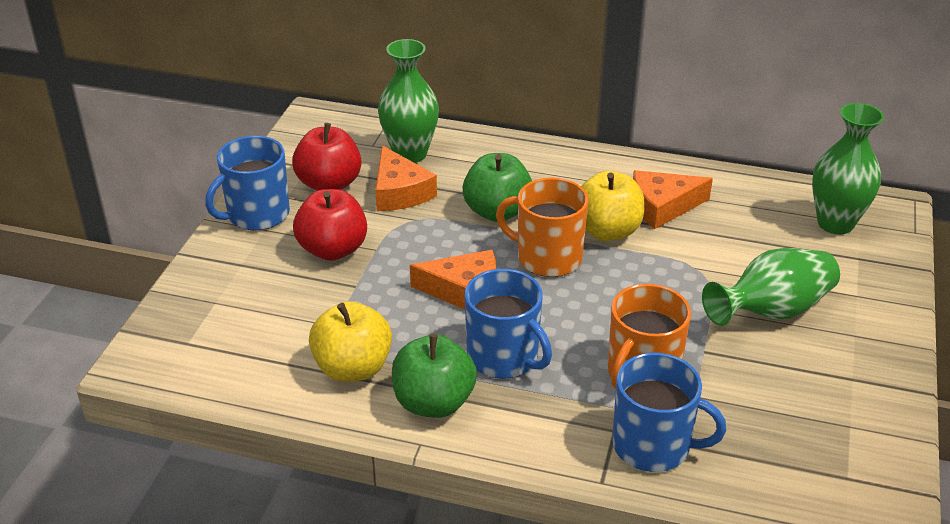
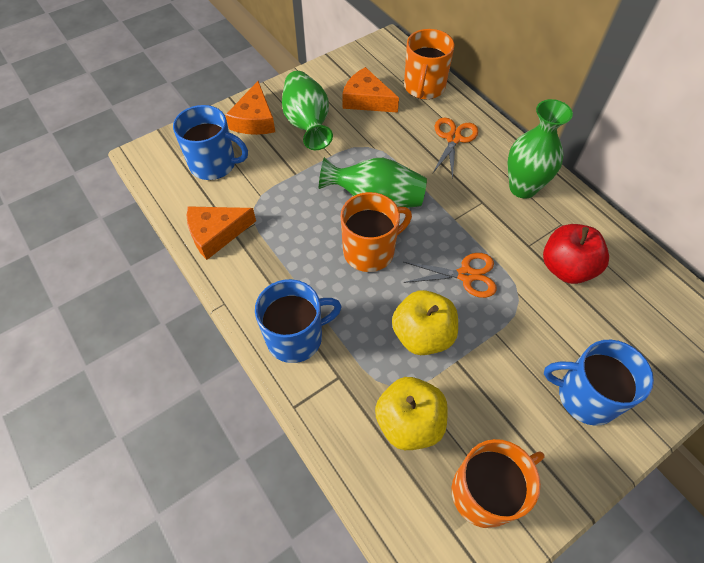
green apple: [392,334,477,418] [462,153,532,222] = 2 -> none = 0
orange mug: [496,178,588,277] [608,284,691,389] = 2 -> [341,192,412,272] [404,29,455,99] [452,439,545,528] = 3
orange scissors: none = 0 -> [403,253,497,298] [432,117,478,180] = 2
red apple: [292,123,362,191] [293,189,367,261] = 2 -> [543,224,609,284] = 1

